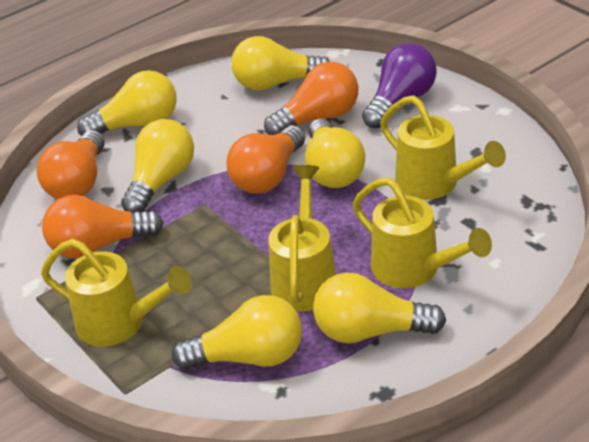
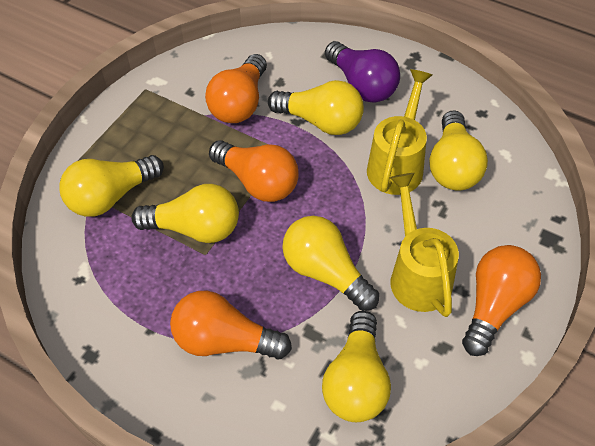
yellow watering can: [41,239,192,347] [268,165,336,311] [353,177,492,288] [380,95,506,200] = 4 -> [367,69,432,195] [390,173,459,317] = 2

